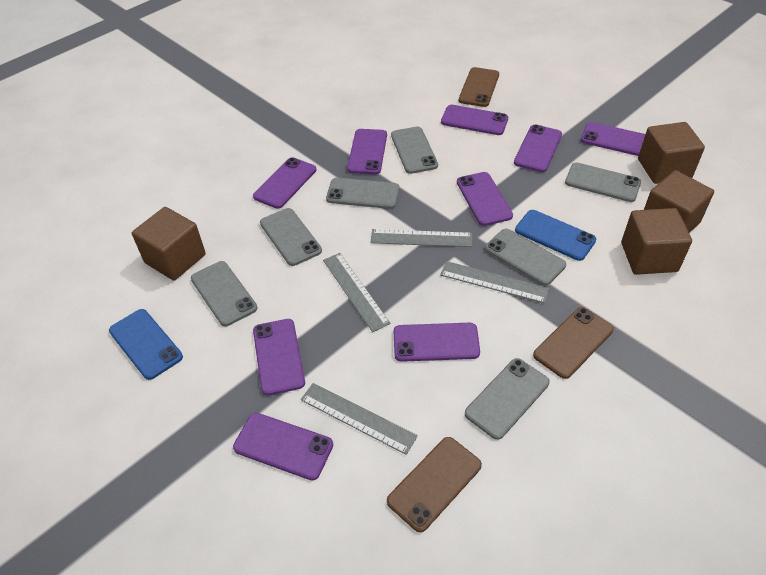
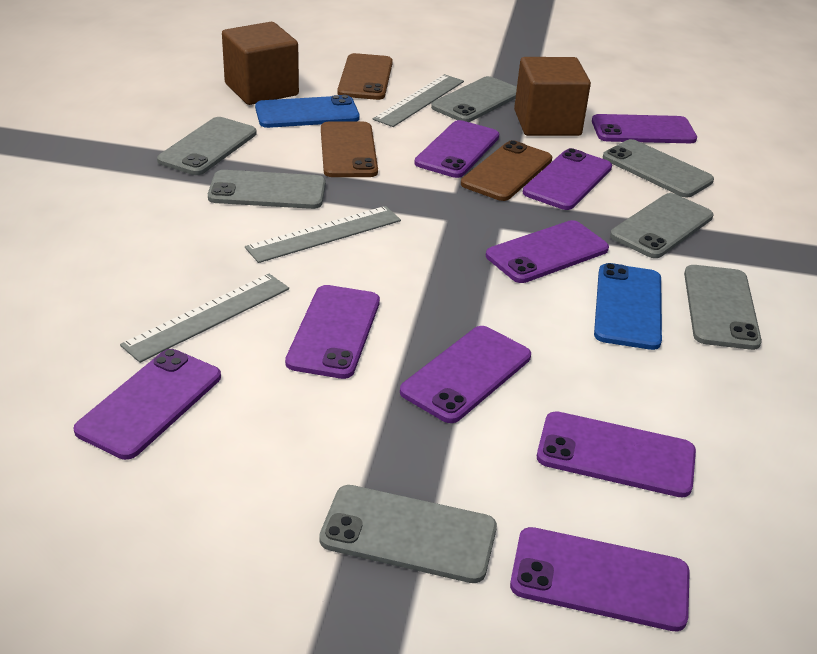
brown cube: [132,207,206,281] [621,208,692,275] [638,122,705,184] [644,170,714,233] = 4 -> [222,22,299,105] [514,57,591,136] = 2
grey ruler: [301,383,418,455] [323,253,391,332] [371,229,472,247] [440,261,549,303] = 4 -> [120,274,289,363] [245,206,401,263] [373,74,464,127] = 3

